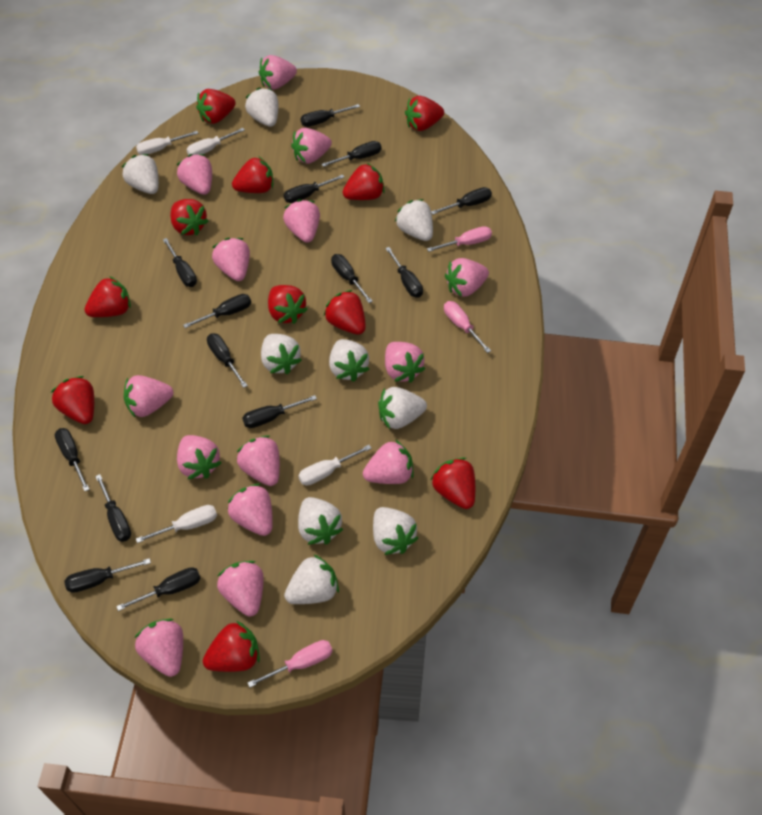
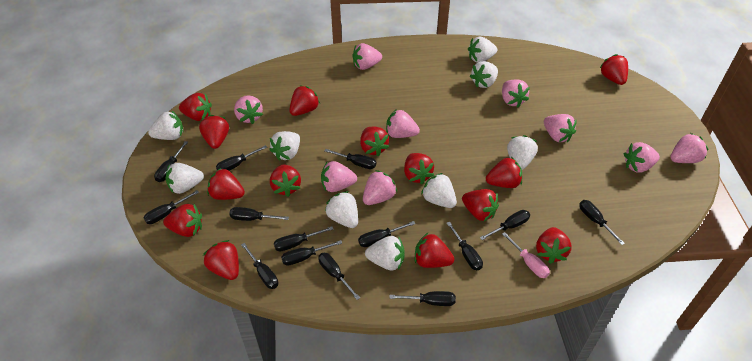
pink screwdriver: [247,640,333,687] [427,226,492,252] [444,301,491,353] = 3 -> [502,232,550,278] = 1
pink strawberry: [124,375,173,417] [134,618,183,677] [177,154,212,195] [177,435,221,479] [212,238,250,281] [217,561,264,617] [227,484,273,536] [237,435,280,486] [259,55,297,90] [283,199,320,243] [291,128,332,164] [363,439,414,484] [385,342,425,383] [445,258,489,297] = 14 -> [234,95,263,124] [321,161,357,192] [352,43,382,70] [363,170,397,205] [386,109,420,138] [502,79,530,107] [544,114,577,142] [624,142,660,173] [670,133,708,163] = 9
red strawberry: [51,376,94,424] [85,276,131,317] [170,199,208,235] [196,89,236,124] [203,620,260,672] [232,157,273,193] [268,285,308,324] [324,290,366,335] [343,163,384,200] [405,96,444,131] [431,457,475,509] = 11 -> [163,204,202,237] [179,93,212,121] [199,115,229,149] [203,240,239,280] [207,168,245,200] [270,165,301,197] [289,85,320,116] [360,126,389,156] [404,153,434,184] [415,233,454,268] [462,189,499,221] [486,157,522,188] [536,227,572,264] [600,54,628,85] = 14
white screwdriver: [136,131,198,155] [136,505,217,543] [186,128,245,155] [298,445,372,486] = 4 -> none = 0

